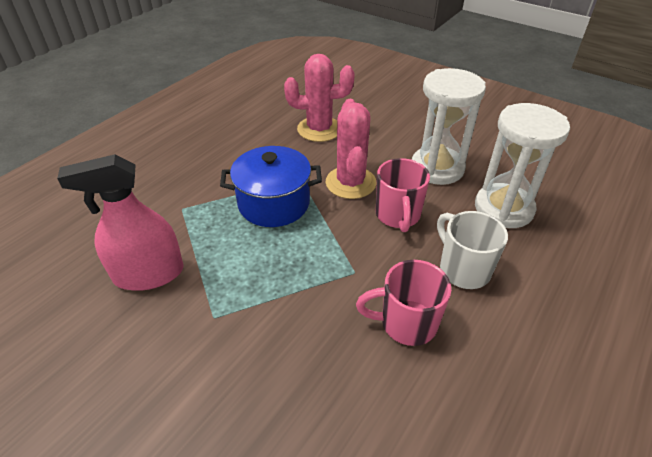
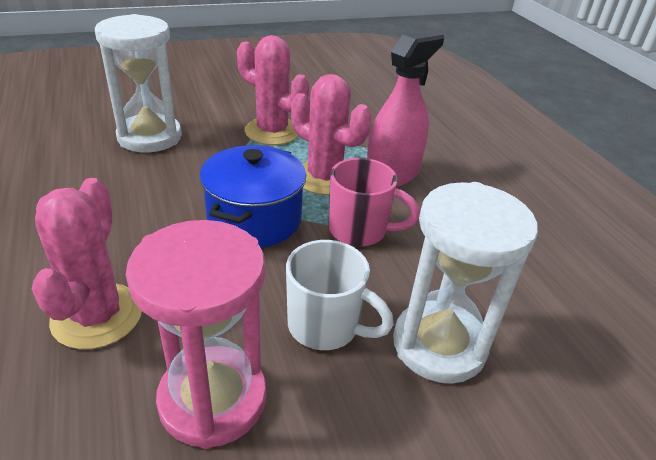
pink cactus: [284,54,355,142] [326,99,376,199] = 2 -> [32,178,142,349] [237,35,309,145] [291,74,372,195] = 3
pink hourglass: none = 0 -> [126,220,266,449] = 1
pink mug: [356,260,452,346] [376,158,430,232] = 2 -> [329,158,420,247] = 1

